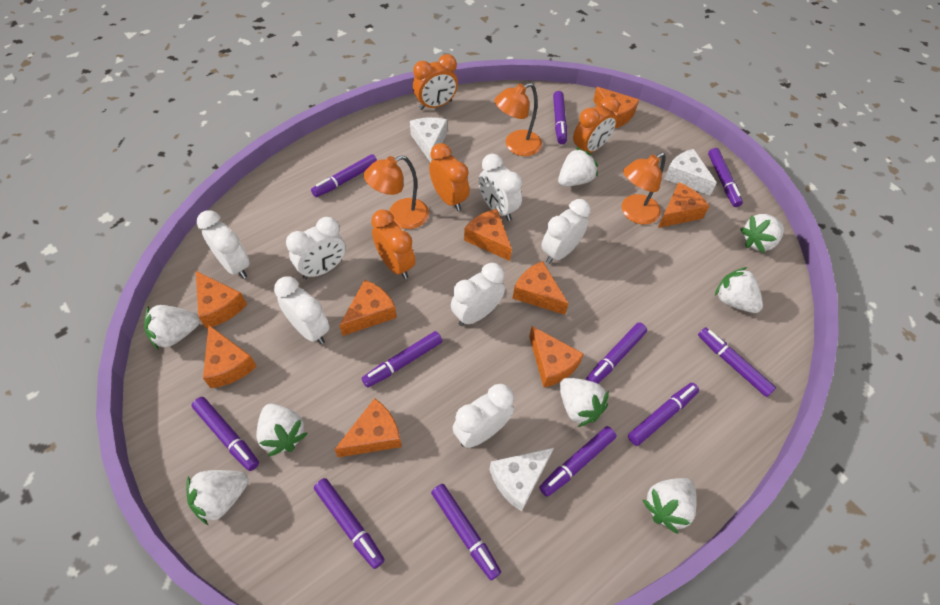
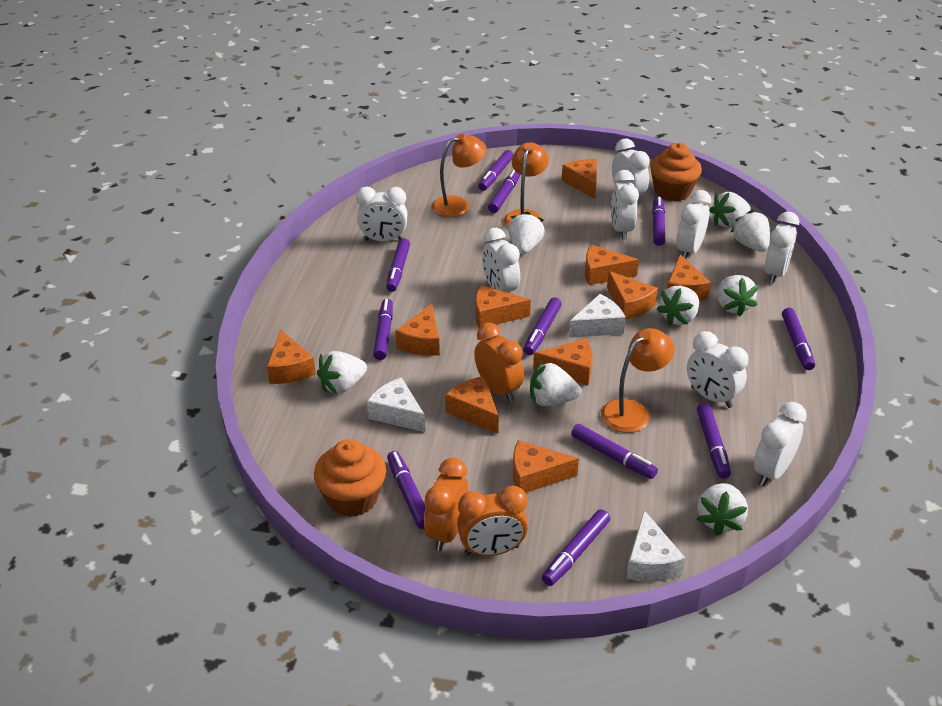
orange cheese: [196,271,247,328] [203,325,257,388] [334,398,402,457] [339,280,397,336] [464,209,512,261] [512,261,569,315] [529,326,584,388] [593,87,639,129] [658,182,709,228] = 9 -> [267,330,316,384] [395,304,440,356] [445,376,499,434] [475,285,531,327] [513,440,579,493] [533,338,593,385] [562,159,597,199] [585,245,639,285] [607,271,658,319] [667,254,711,301] = 10
orange clock: [371,210,415,279] [413,54,458,110] [429,143,470,211] [573,96,619,153] = 4 -> [424,457,468,551] [457,486,528,556] [474,323,524,402] = 3
orange cupcake: none = 0 -> [314,439,386,517] [650,143,702,201] = 2
white clock: [197,210,250,279] [274,276,330,344] [286,217,346,279] [451,263,505,326] [452,384,514,448] [479,154,522,221] [541,199,591,264] = 7 -> [356,187,407,241] [482,228,520,293] [611,170,639,240] [612,139,650,204] [676,190,711,259] [687,331,748,408] [754,402,807,486] [764,212,799,284] = 8

